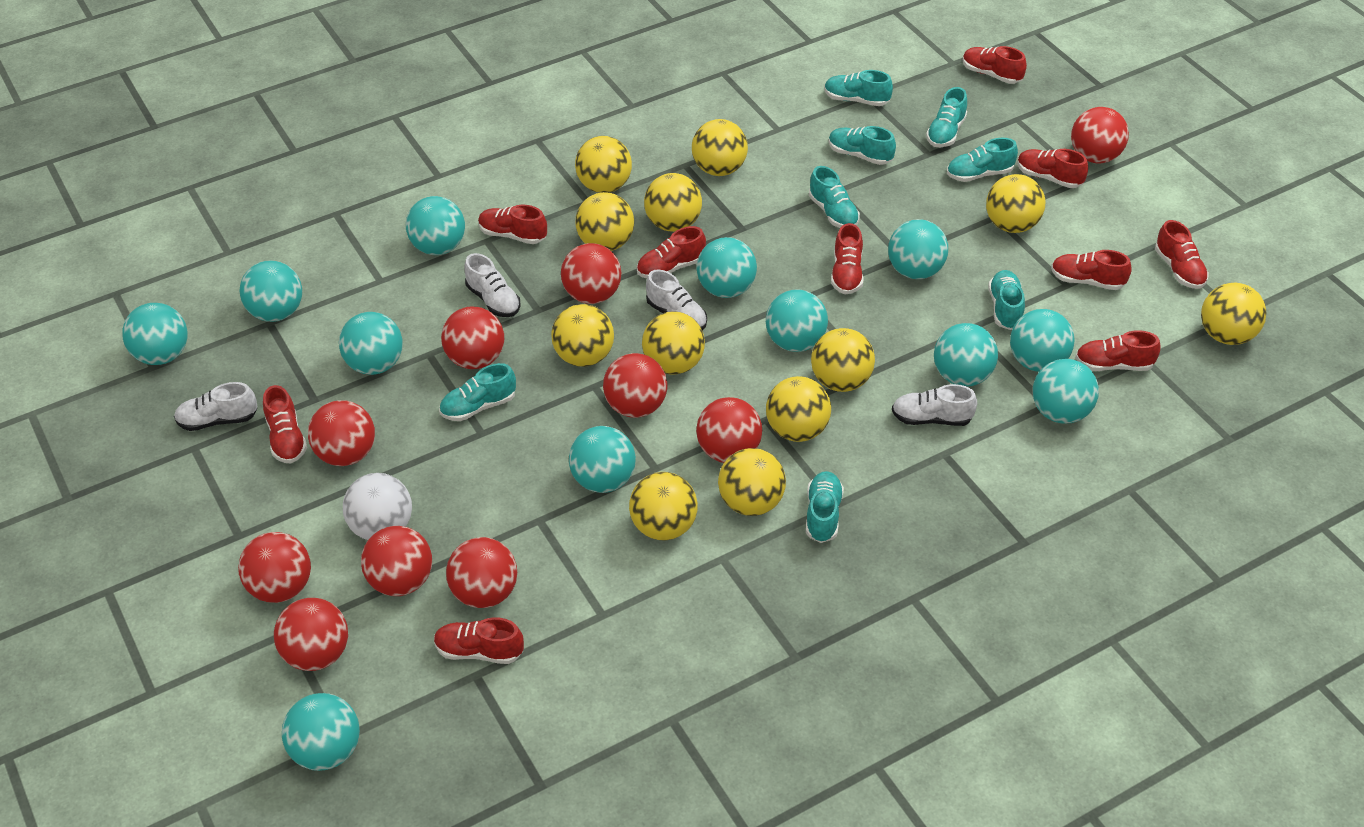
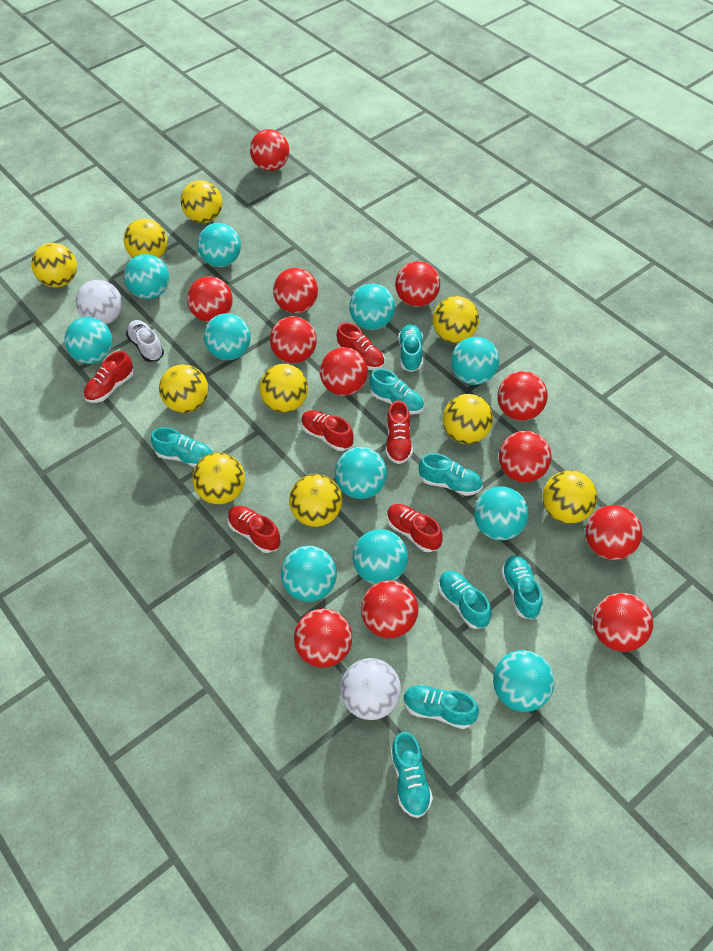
red ball: [238,532,311,603] [274,598,348,671] [308,400,375,466] [361,526,432,596] [441,307,504,369] [446,537,517,608] [561,243,621,304] [603,353,667,418] [696,397,762,463] [1071,107,1129,164] = 10 -> [187,276,233,322] [250,129,289,171] [270,316,317,363] [273,268,318,313] [294,608,352,668] [320,347,368,396] [361,580,418,638] [395,261,440,307] [498,371,548,421] [499,431,552,483] [585,505,642,560] [593,593,653,652] = 12
red shoe: [263,385,307,463] [434,617,524,664] [478,205,547,244] [637,226,706,279] [831,223,864,295] [963,46,1027,84] [1017,149,1088,188] [1051,250,1132,290] [1075,330,1161,371] [1155,220,1209,289] = 10 -> [84,351,134,403] [227,506,281,553] [301,410,353,451] [337,322,385,370] [386,400,413,464] [387,504,443,552] = 6
turquoise ball: [122,303,188,365] [240,260,302,322] [282,693,360,771] [339,312,403,375] [406,196,465,255] [569,426,636,493] [696,237,757,298] [766,289,828,352] [888,219,948,279] [934,323,998,387] [1010,309,1074,372] [1033,359,1099,423] = 12 -> [64,317,113,364] [124,254,169,299] [197,223,241,267] [204,313,251,360] [281,546,337,602] [335,447,387,499] [349,284,395,330] [353,529,408,584] [451,337,499,385] [474,486,529,540] [493,650,554,712] = 11
white ball: [343,473,412,540] = 1 -> [76,280,122,325] [341,658,401,720] = 2
white shoe: [174,382,257,431] [464,253,520,317] [646,269,707,331] [892,384,977,426] = 4 -> [126,320,164,362] = 1
yellow ball: [551,304,614,367] [575,136,632,193] [576,192,634,251] [629,472,698,540] [642,311,705,374] [644,173,702,232] [692,119,748,176] [718,448,786,516] [766,376,831,442] [811,328,875,392] [986,174,1045,233] [1201,283,1267,345] = 12 -> [31,243,77,287] [123,218,167,258] [159,364,208,413] [180,180,222,223] [192,452,245,504] [259,364,308,413] [289,474,342,527] [433,296,479,343] [443,394,493,444] [543,470,597,524] = 10

